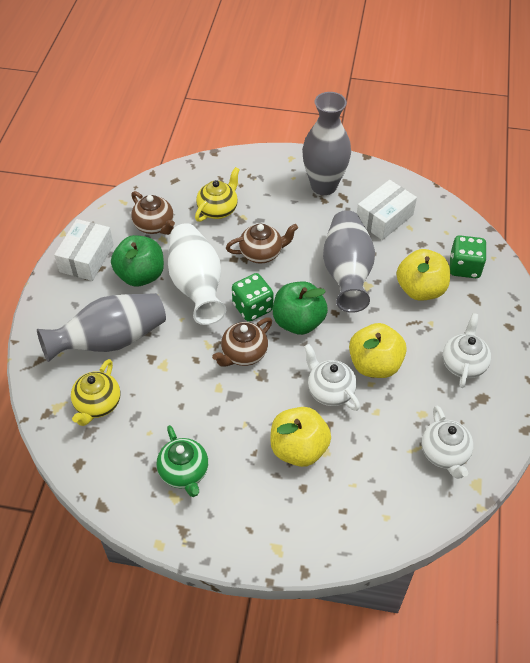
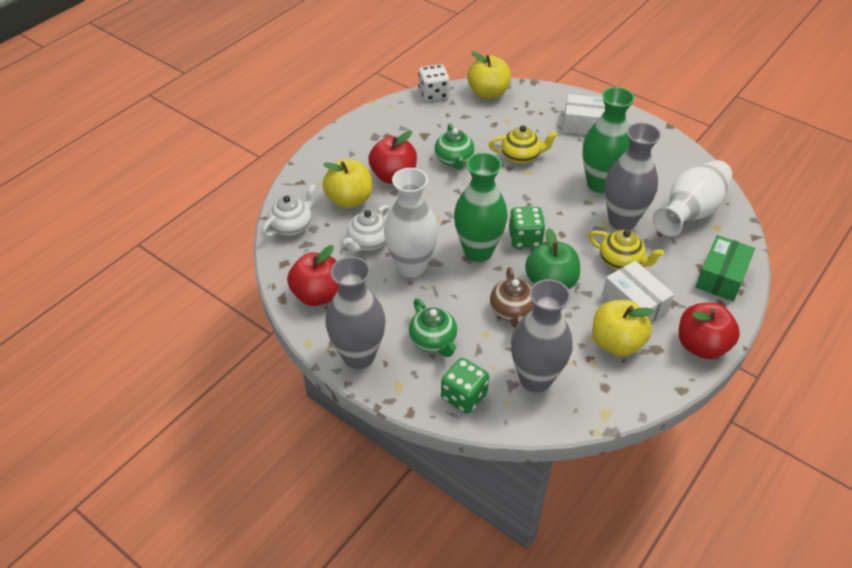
brown teapot: [131,191,175,235] [212,318,272,366] [226,224,298,264] = 3 -> [490,267,535,327] = 1
green apple: [111,235,164,286] [273,282,328,335] = 2 -> [525,228,580,289] = 1
green box: none = 0 -> [695,235,755,301] = 1
green teapot: [157,425,208,497] = 1 -> [409,298,457,357] [435,123,474,170] = 2
green vase: none = 0 -> [454,153,508,262] [582,87,635,193] = 2
red apple: none = 0 -> [287,245,339,306] [368,131,417,184] [679,303,740,359] = 3
white dice: none = 0 -> [418,64,449,101] = 1
white teapot: [304,344,360,411] [422,406,473,479] [443,313,491,388] = 3 -> [262,184,317,237] [343,205,390,253] = 2
white vase: [168,223,226,325] = 1 -> [384,168,438,278] [653,160,732,236] = 2

